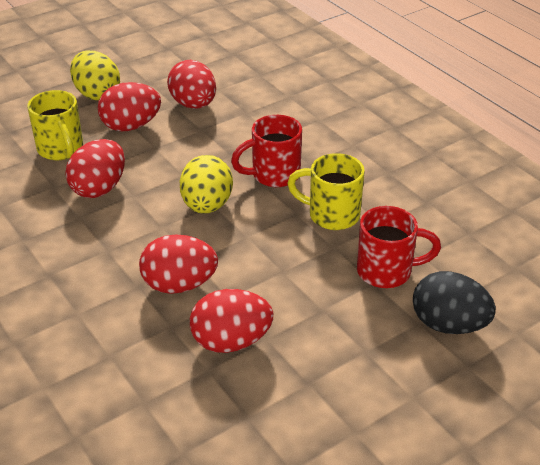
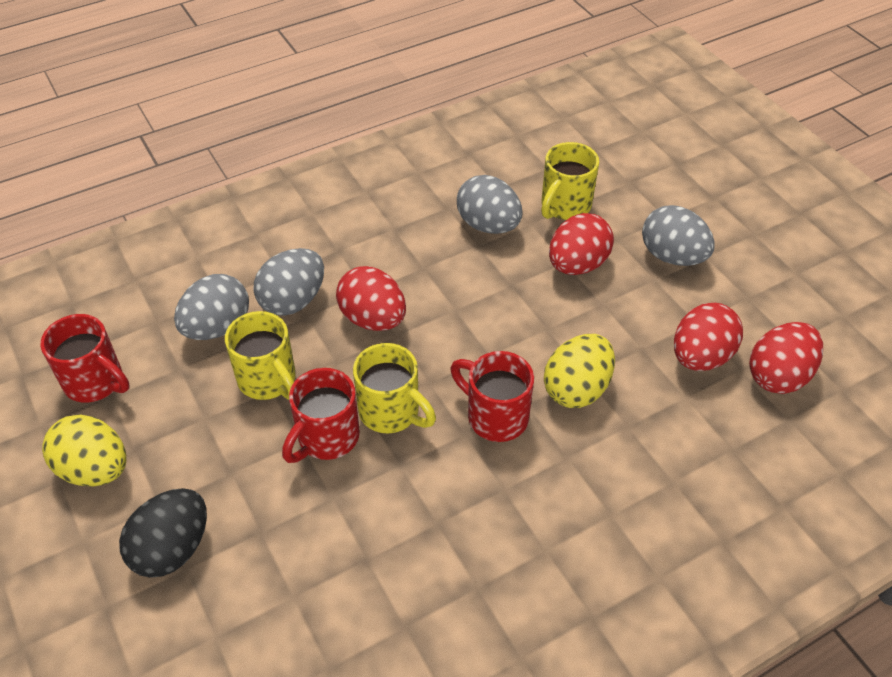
grey egg: none = 0 -> [174,274,249,340] [254,248,324,316] [457,175,523,234] [642,205,715,266] = 4
red egg: [66,139,125,198] [98,82,161,131] [139,234,218,294] [167,60,216,109] [190,289,273,353] = 5 -> [336,266,406,331] [549,213,614,275] [674,303,743,371] [749,322,823,394] = 4
red mug: [231,115,302,187] [357,206,441,288] = 2 -> [40,314,129,403] [282,368,360,463] [450,351,534,442] = 3
yellow mug: [27,90,83,160] [287,153,365,230] = 2 -> [225,311,296,400] [353,343,436,434] [541,142,599,220] = 3

